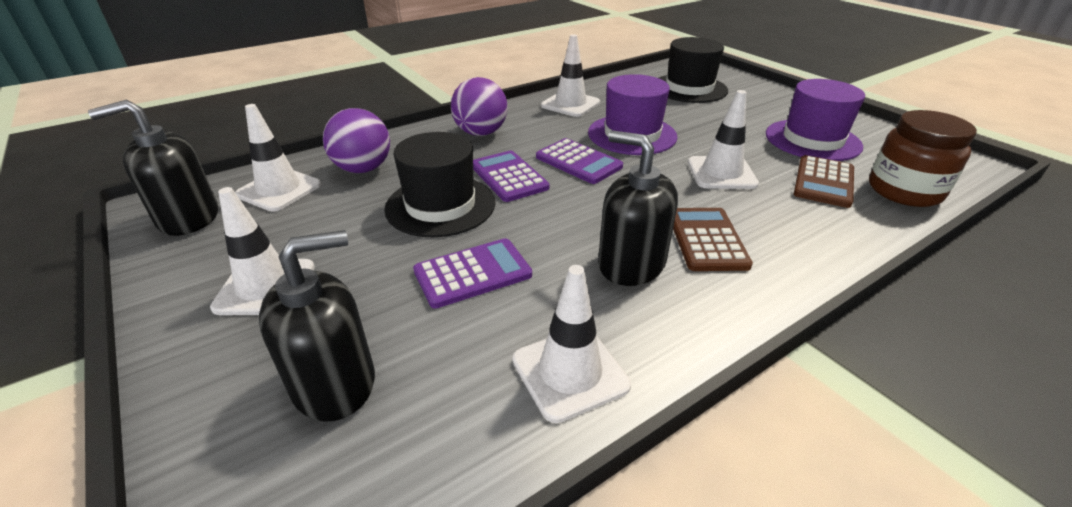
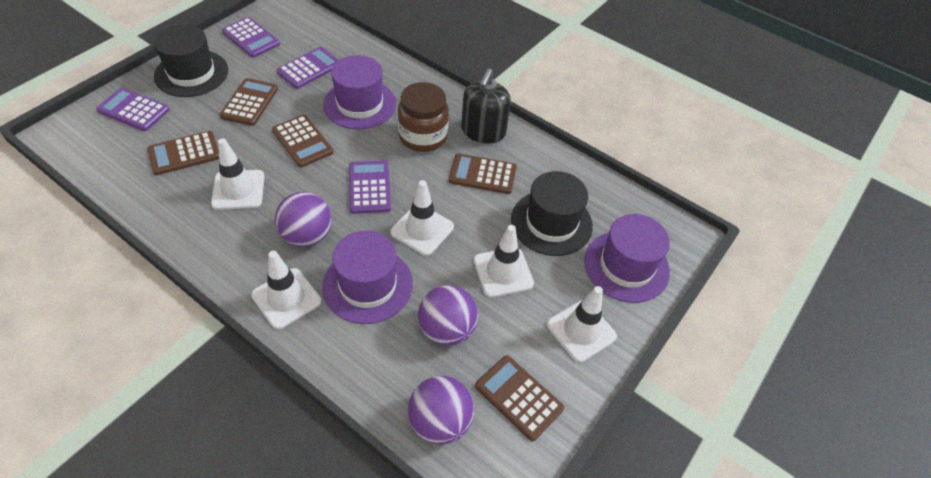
black soap dispenser: [88,100,218,236] [259,230,375,422] [598,130,678,286] = 3 -> [461,68,511,143] = 1
brown calculator: [673,208,753,271] [794,155,854,208] = 2 -> [147,131,219,175] [220,78,278,126] [272,115,333,167] [449,153,517,194] [475,355,564,441] = 5
purple ball: [323,108,390,173] [451,77,507,136] = 2 -> [275,192,332,247] [408,376,474,445] [418,285,478,346] = 3
purple calculator: [413,238,532,309] [473,151,550,202] [536,138,623,184] = 3 -> [96,88,170,131] [222,17,280,58] [276,47,339,89] [349,160,391,214] = 4
purple hat: [588,74,677,155] [766,79,865,161] = 2 -> [322,231,413,324] [323,55,396,130] [584,214,670,303] = 3

